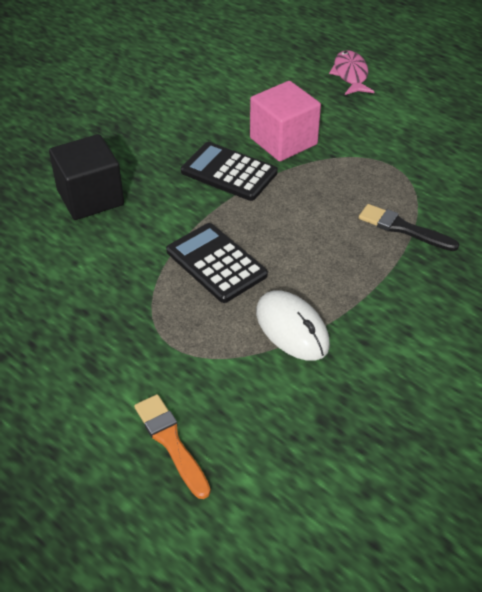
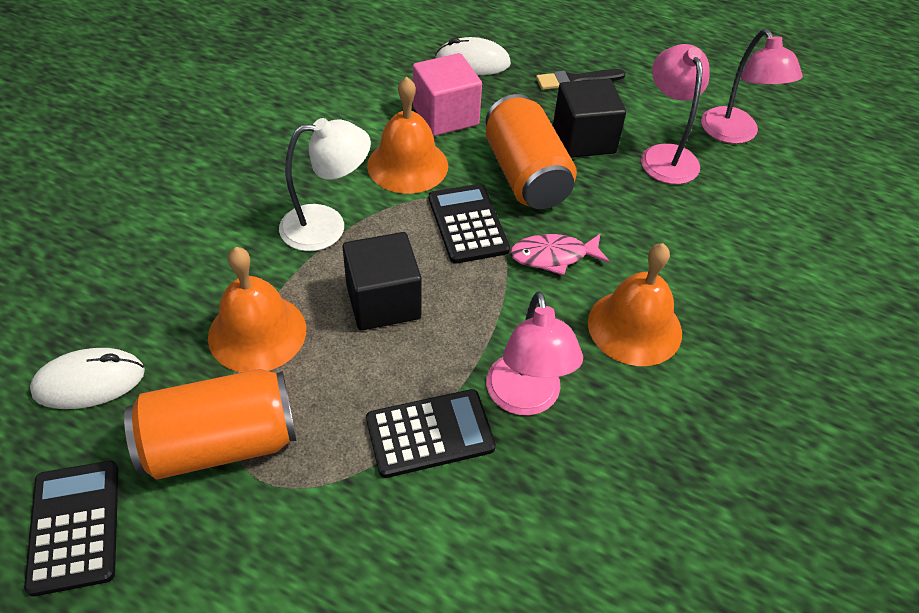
black calculator: [166,223,268,303] [181,142,278,201] = 2 -> [24,461,118,597] [366,389,496,478] [429,184,510,264] = 3
black cube: [49,134,124,220] = 1 -> [343,232,422,331] [553,79,626,158] = 2
orange bell: none = 0 -> [208,247,306,372] [367,77,448,194] [588,243,682,366] = 3
orange brush: [134,394,211,499] = 1 -> none = 0
orange can: none = 0 -> [124,369,296,480] [485,94,577,209] = 2
pink lamp: none = 0 -> [486,291,583,415] [641,44,710,184] [701,29,803,144] = 3
white lamp: none = 0 -> [279,118,371,251] = 1
white mouse: [256,290,330,361] = 1 -> [30,348,145,409] [435,37,511,75] = 2

